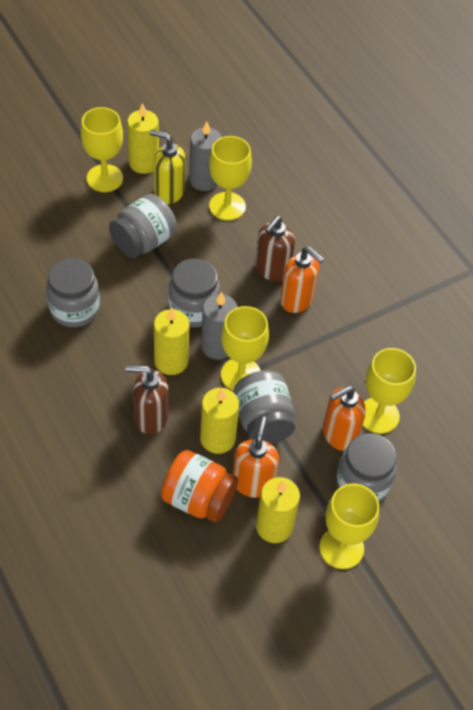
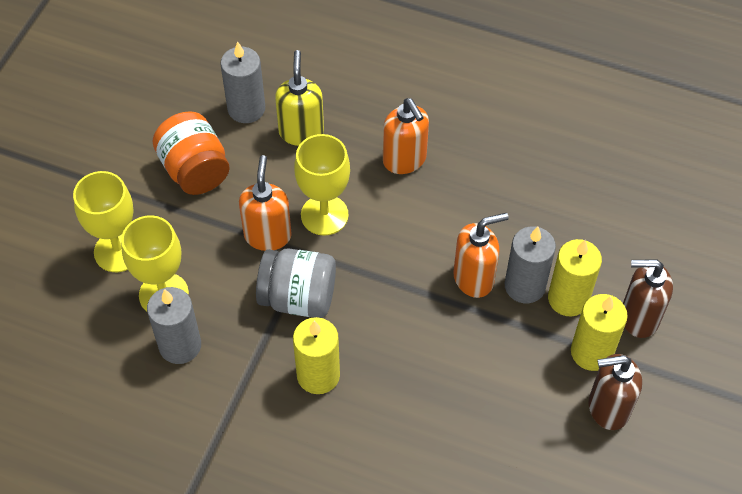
grey candle: [189,121,221,191] [201,292,238,360] = 2 -> [147,287,201,364] [220,41,265,123] [505,226,556,303] = 3
grey jar: [46,258,100,327] [109,194,177,258] [169,258,220,327] [233,370,295,444] [336,433,397,502] = 5 -> [256,248,336,318] = 1
yellow candle: [127,103,159,174] [154,307,190,375] [200,388,239,454] [256,477,300,543] = 4 -> [293,317,340,394] [548,239,602,316] [571,294,628,371] = 3
yellow goblet: [81,107,123,192] [209,136,252,221] [221,306,269,391] [319,484,379,569] [363,348,416,434] = 5 -> [73,171,133,272] [121,215,189,311] [294,134,350,236] = 3

